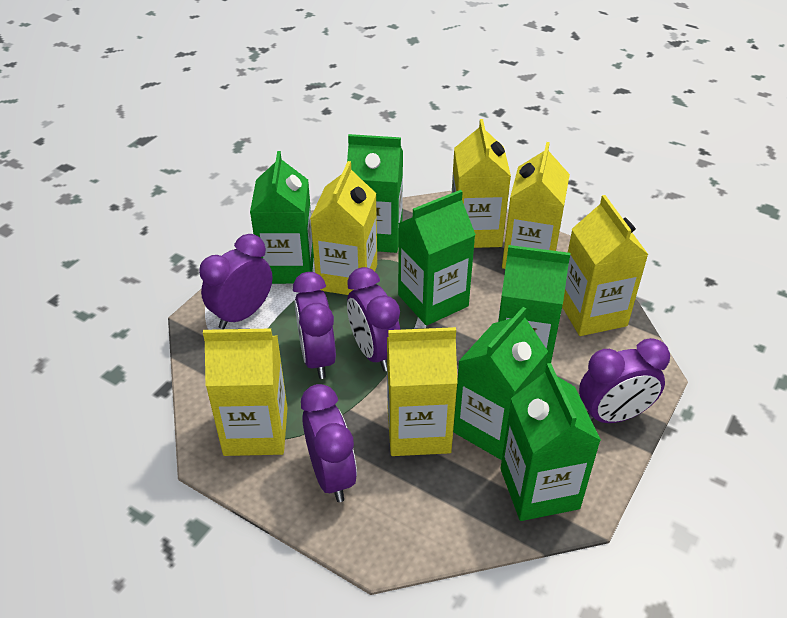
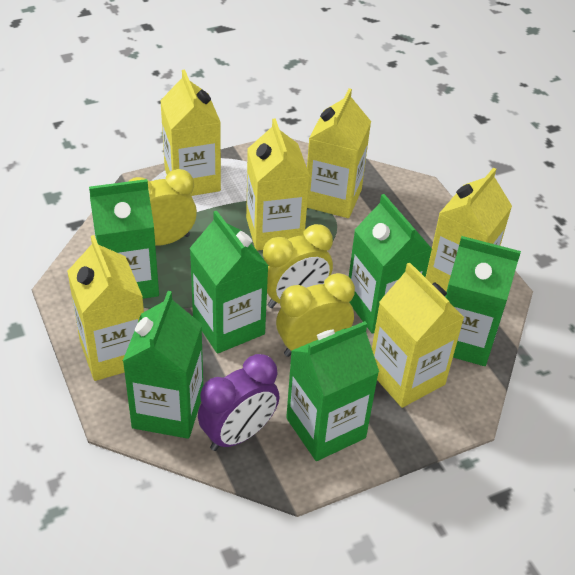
purple clock: [199,234,272,329] [293,272,336,379] [301,384,357,502] [347,267,401,372] [579,338,670,423] = 5 -> [198,354,279,451] = 1
yellow clock: none = 0 -> [128,169,197,246] [263,224,333,308] [276,273,355,357] = 3

